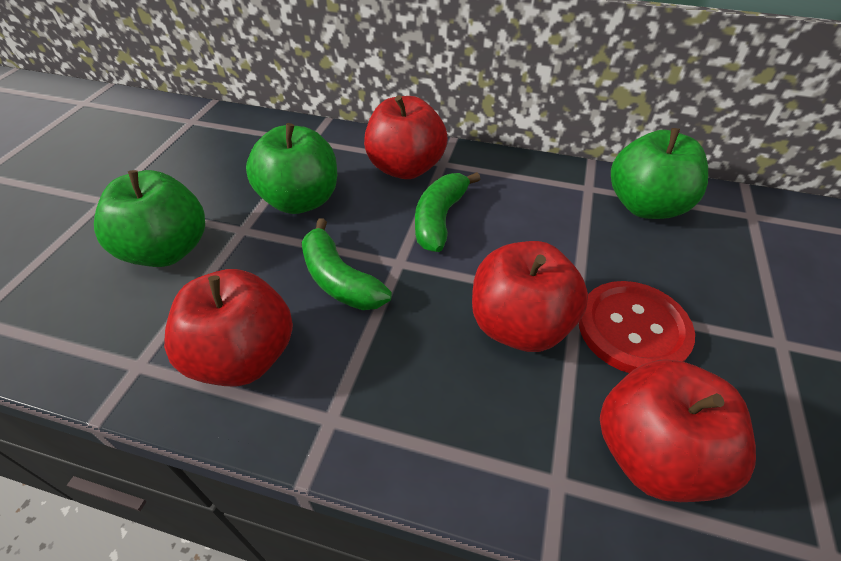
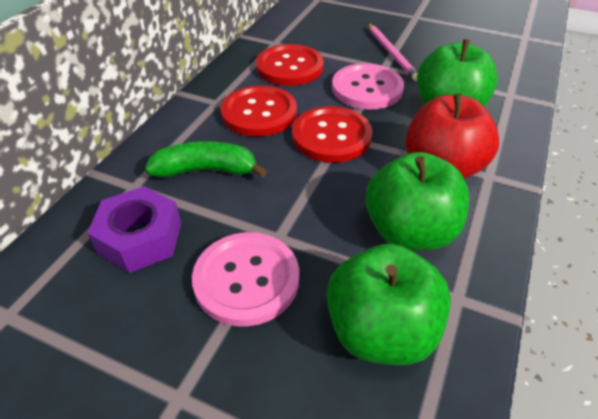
green banana: [301,219,392,310] [415,172,480,252] = 2 -> [145,141,267,178] = 1
pink button: none = 0 -> [192,232,299,327] [332,63,404,110] = 2
pink pencil: none = 0 -> [368,23,418,81] = 1
purple nut: none = 0 -> [87,186,181,273] = 1
red apple: [164,269,293,386] [364,95,448,179] [472,241,588,352] [600,359,756,502] = 4 -> [405,93,499,179] = 1
red button: [579,281,695,373] = 1 -> [221,85,297,137] [256,44,324,86] [292,106,373,163] = 3

